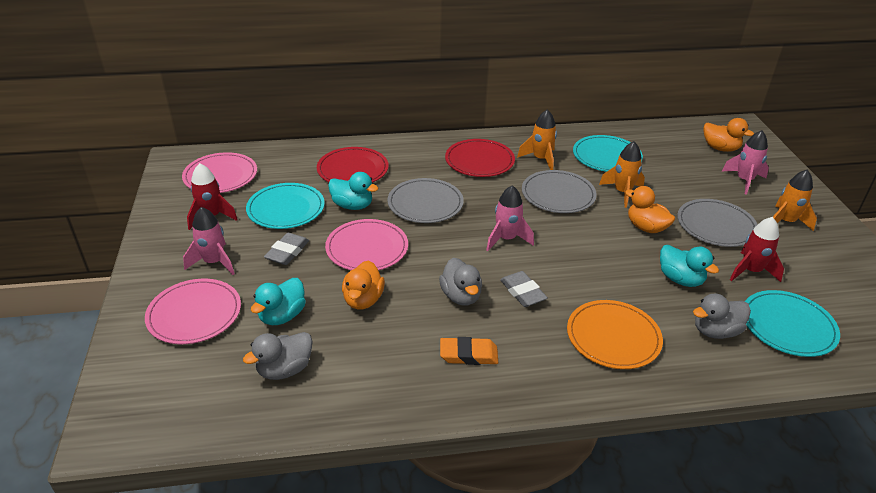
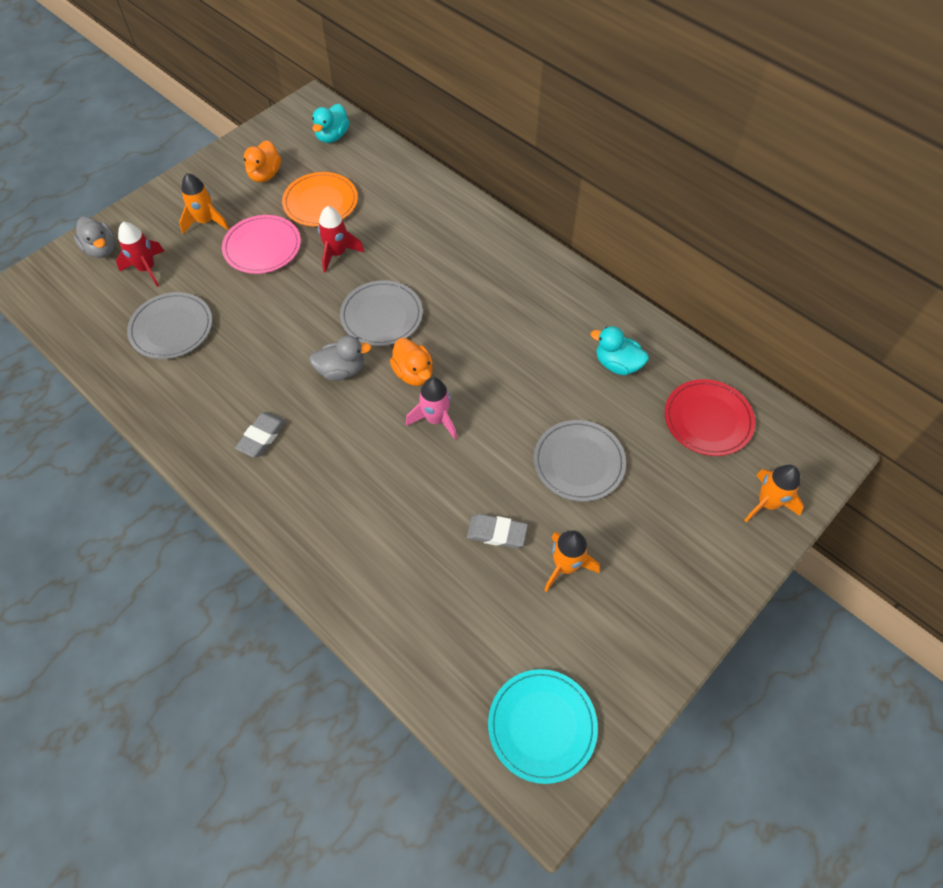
grey duck: [243,332,313,380] [439,258,482,306] [693,294,751,339] = 3 -> [74,216,115,258] [309,335,371,380] = 2
orange duck: [342,260,385,310] [625,186,675,233] [704,118,754,152] = 3 -> [244,140,281,182] [390,338,433,386] = 2
orange eraser: [440,337,498,365] = 1 -> none = 0
pink plate: [145,279,241,344] [182,152,257,193] [325,219,408,270] = 3 -> [222,215,301,274] = 1
pink rocket: [183,207,235,275] [486,185,534,251] [722,130,769,195] = 3 -> [406,377,457,440] = 1
red plate: [317,147,389,183] [445,139,515,177] = 2 -> [665,379,755,456] = 1
turquoise duck: [251,278,306,325] [328,172,378,210] [660,245,719,287] = 3 -> [312,104,349,143] [591,326,649,375] = 2
turquoise plate: [246,183,325,229] [573,135,643,172] [745,290,840,357] = 3 -> [488,669,598,784] = 1

